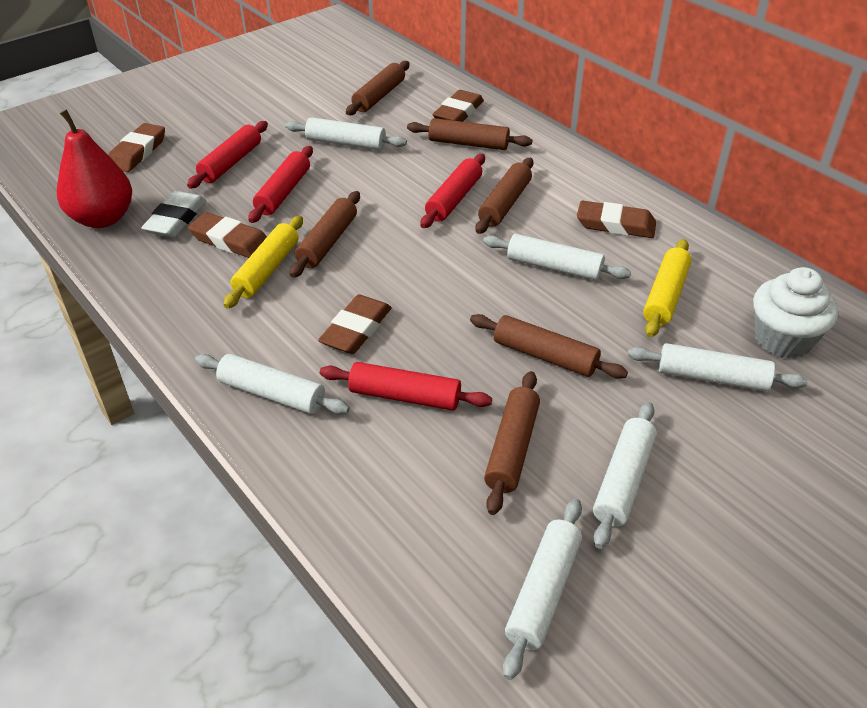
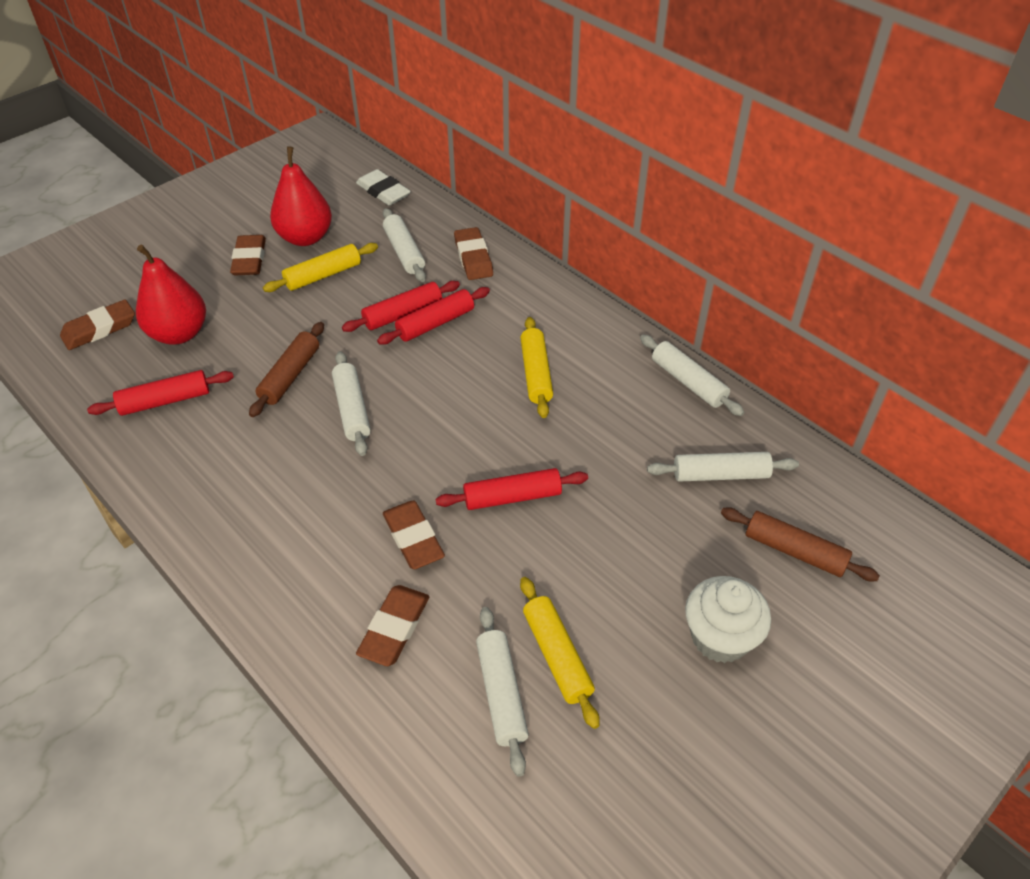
brown rolling pin: [290,191,360,278] [346,61,410,115] [407,118,532,150] [470,314,628,379] [475,158,534,234] [484,371,540,515] = 6 -> [249,322,324,417] [721,507,880,581] = 2
red pear: [57,109,132,228] = 1 -> [136,245,206,345] [270,146,332,246] = 2
white rolling pin: [195,354,350,415] [285,117,407,150] [483,234,631,280] [503,499,582,680] [593,402,657,549] [628,343,808,392] = 6 -> [332,351,371,456] [383,208,426,282] [476,607,529,777] [640,335,745,416] [647,452,799,482] = 5
yellow rolling pin: [224,216,303,309] [643,239,692,337] = 2 -> [263,243,378,292] [520,317,553,418] [520,577,600,729] = 3

